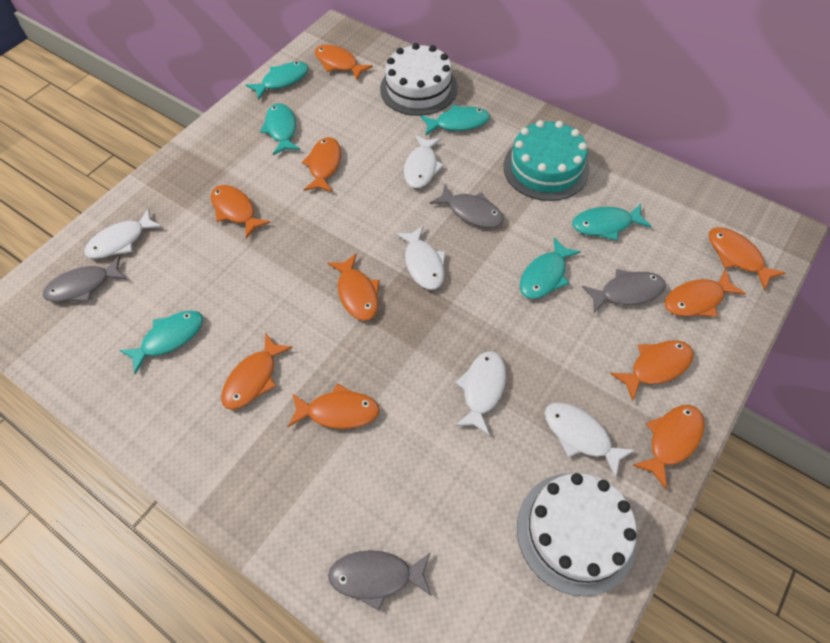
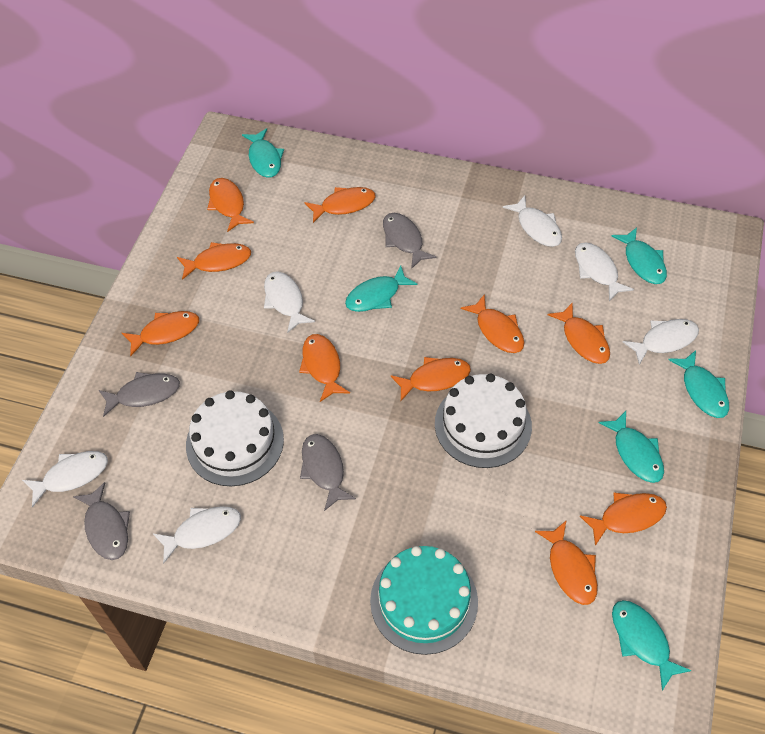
white fish: [84,208,162,259] [395,225,446,290] [404,135,444,188] [454,351,506,436] [545,402,635,479] = 5 -> [22,451,108,507] [153,506,241,563] [264,271,315,333] [503,195,562,247] [575,242,634,301] [623,319,699,365] = 6

